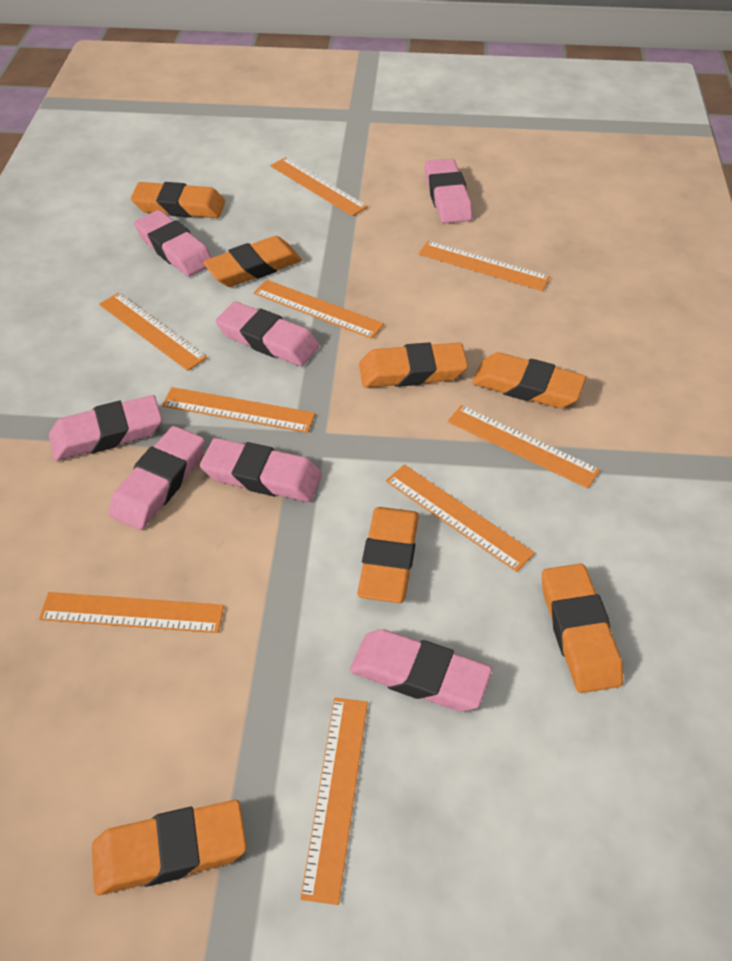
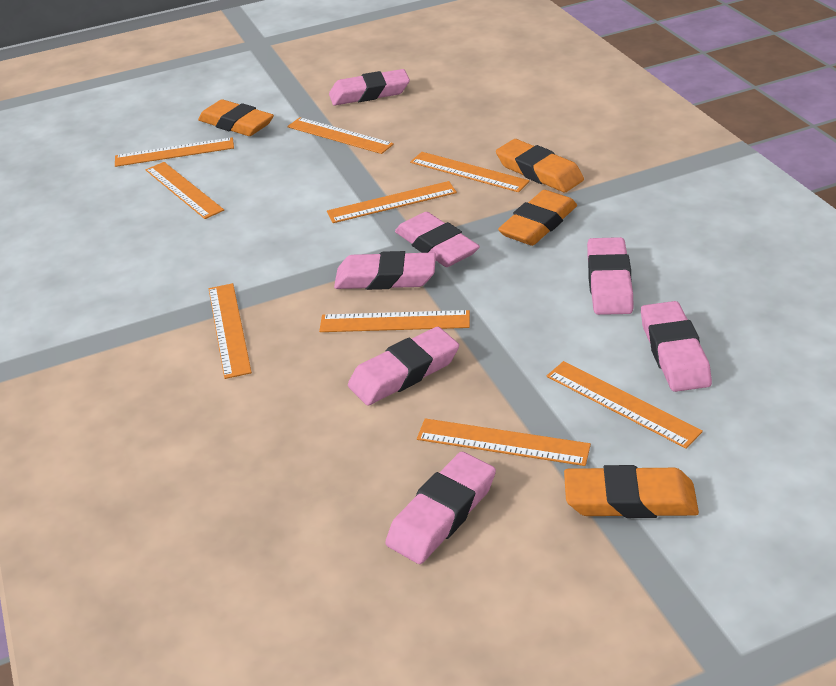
orange eraser: [92,800,247,895] [131,182,225,218] [203,236,302,287] [357,507,419,603] [359,342,468,388] [472,352,586,408] [542,564,623,693] = 7 -> [198,99,274,136] [496,139,584,192] [498,190,577,246] [564,465,699,518] = 4

